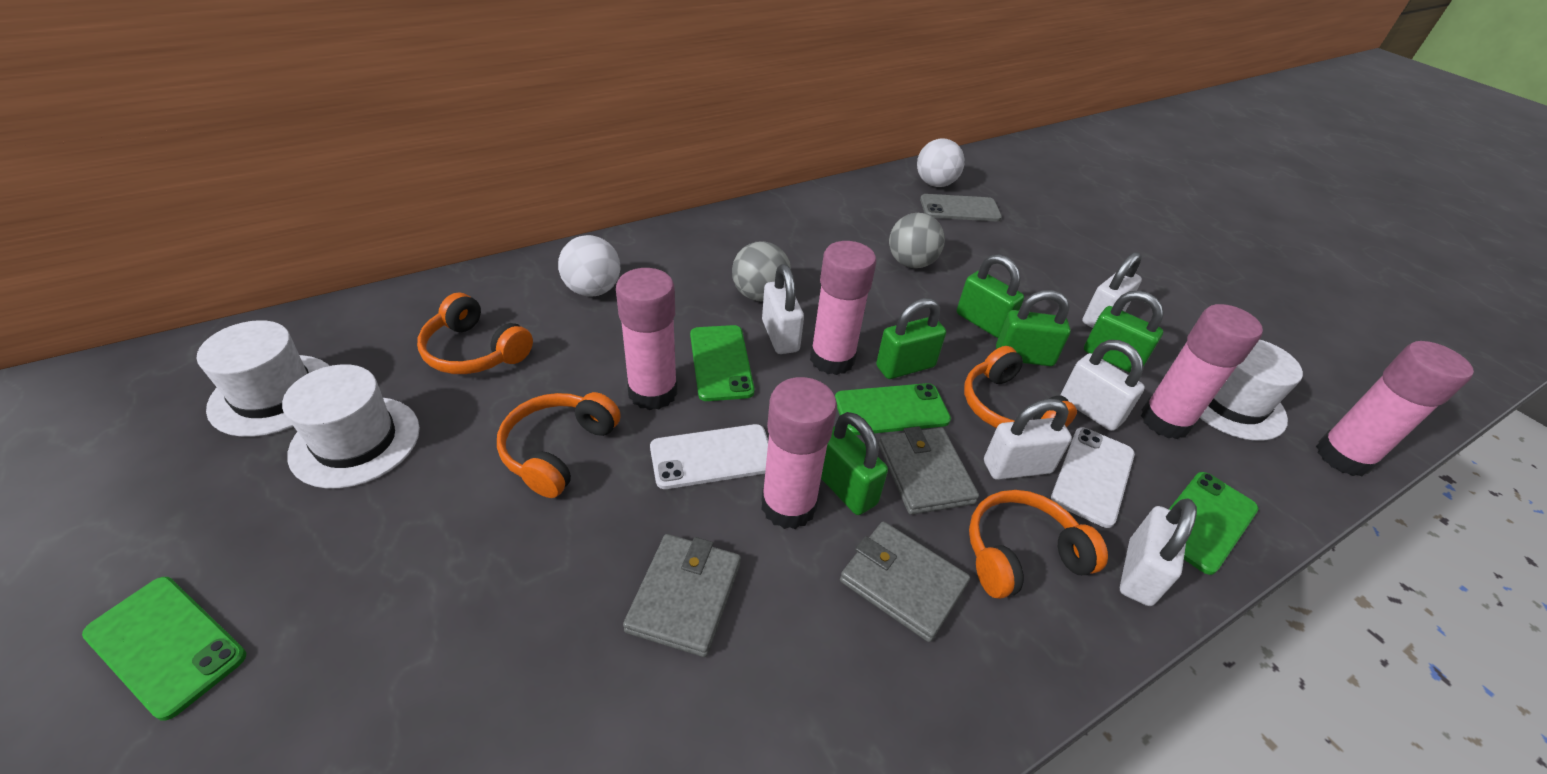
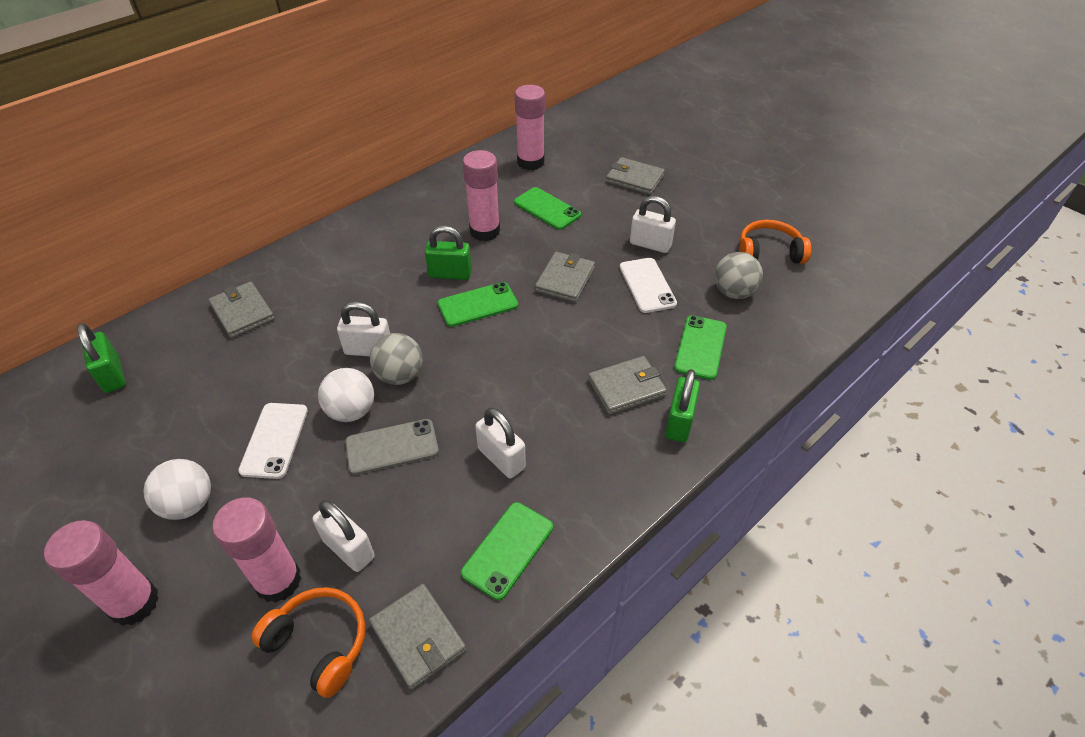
green padlock: [821,412,888,515] [876,298,946,379] [957,254,1024,338] [996,290,1071,366] [1084,290,1164,373] = 5 -> [77,323,125,393] [425,225,472,280] [665,369,700,442] = 3
grey wallet: [623,534,741,657] [840,521,970,642] [878,426,979,515] = 3 -> [208,282,275,338] [369,584,466,690] [535,252,595,302] [588,356,667,415] [606,157,665,195] = 5
orange headphones: [417,293,533,374] [497,392,621,498] [964,346,1077,428] [969,490,1108,599] = 4 -> [252,587,365,698] [739,220,811,264] = 2
pink glue stick: [616,268,678,410] [761,377,837,529] [810,241,876,375] [1141,304,1263,439] [1316,341,1474,476] = 5 -> [44,520,159,626] [212,497,302,603] [463,150,500,241] [515,85,545,170] = 4
white hat: [197,320,329,437] [282,364,420,489] [1200,340,1303,441] = 3 -> none = 0
white padlock: [762,264,804,354] [984,399,1072,480] [1061,340,1145,431] [1082,252,1142,328] [1120,498,1197,606] = 5 -> [312,500,375,572] [337,302,390,356] [475,408,526,478] [630,196,676,253] = 4

